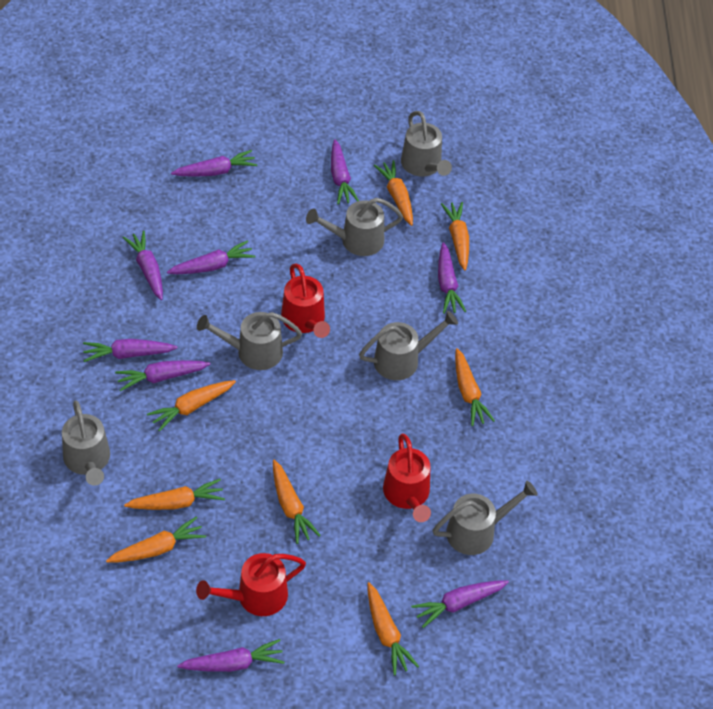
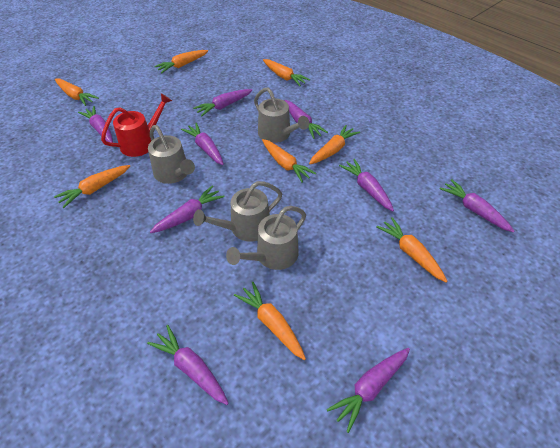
grey watering can: [62,401,110,486] [197,312,302,370] [306,198,403,256] [359,311,458,380] [401,111,452,177] [433,481,538,555] = 6 -> [148,125,195,184] [193,181,282,242] [226,206,306,270] [254,87,309,143] = 4
red watering can: [196,553,306,616] [281,263,330,338] [383,434,431,522] = 3 -> [101,93,172,157] = 1

